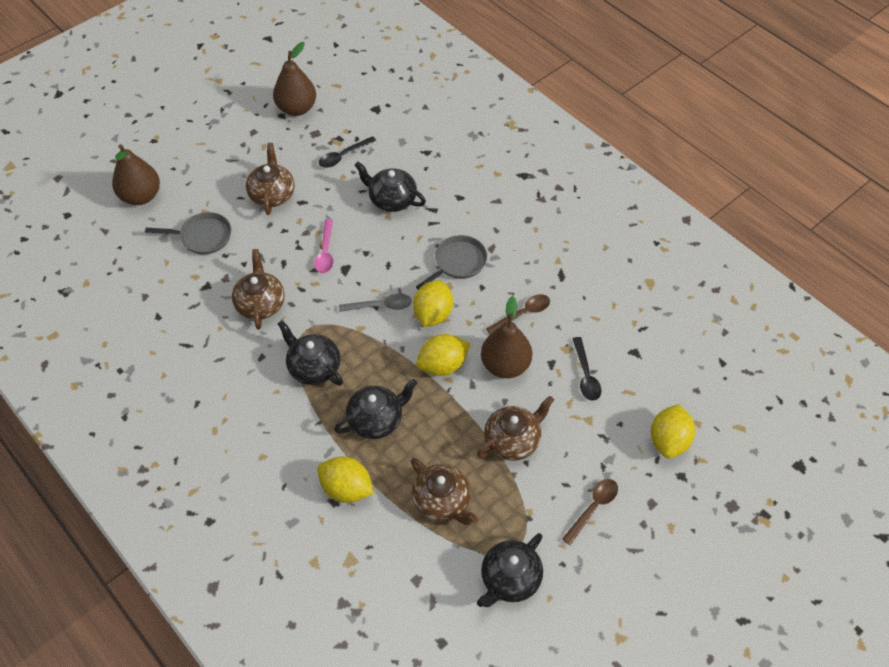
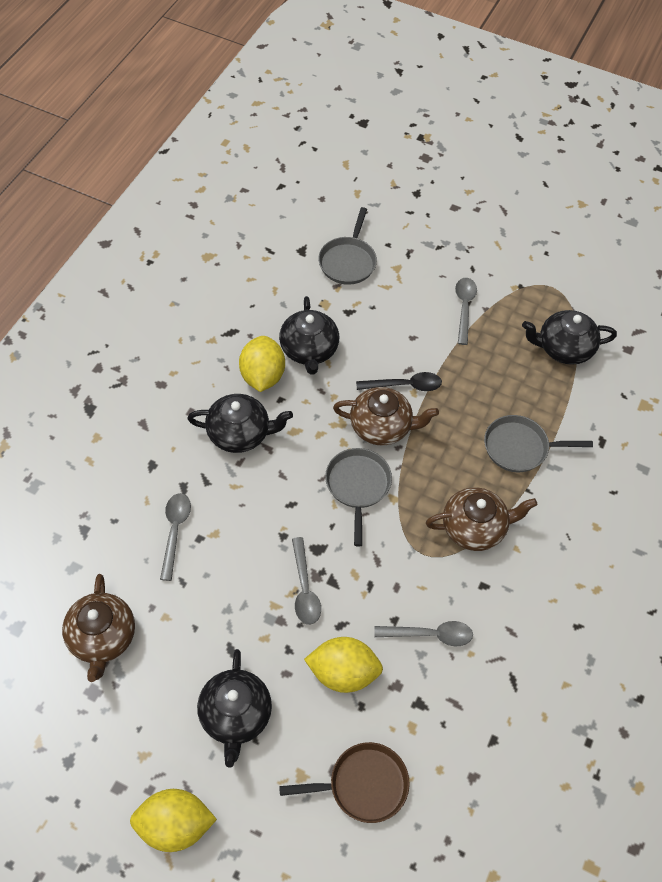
black spoon: [319,136,376,168] [572,337,602,401] = 2 -> [356,372,442,391] = 1
brown pan: none = 0 -> [279,742,410,823] = 1
brown pear: [112,144,160,205] [273,42,316,116] [481,296,532,378] = 3 -> none = 0
brown spoon: [486,294,550,334] [562,479,618,545] = 2 -> none = 0
brown teapot: [232,249,285,330] [246,143,295,215] [411,458,478,525] [477,396,554,461] = 4 -> [62,574,135,682] [333,387,439,446] [426,487,538,551] = 3
grey pan: [145,212,231,255] [416,235,487,289] = 2 -> [318,207,377,285] [325,448,392,547] [484,415,593,472] = 3
grey spoon: [339,293,412,312] = 1 -> [160,493,191,581] [292,537,321,625] [374,621,473,646] [455,278,477,345] = 4
pink spoon: [314,219,333,273] = 1 -> none = 0
yellow lemon: [317,457,374,503] [413,280,453,327] [416,334,470,376] [651,404,695,458] = 4 -> [130,789,217,852] [239,336,285,392] [304,637,383,693] = 3

